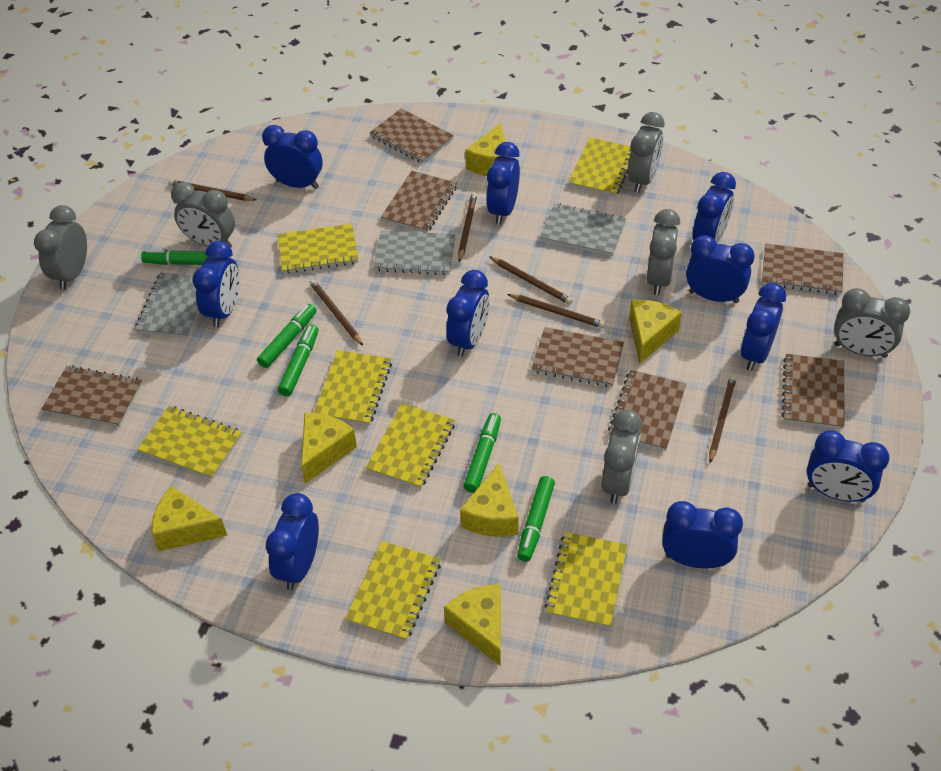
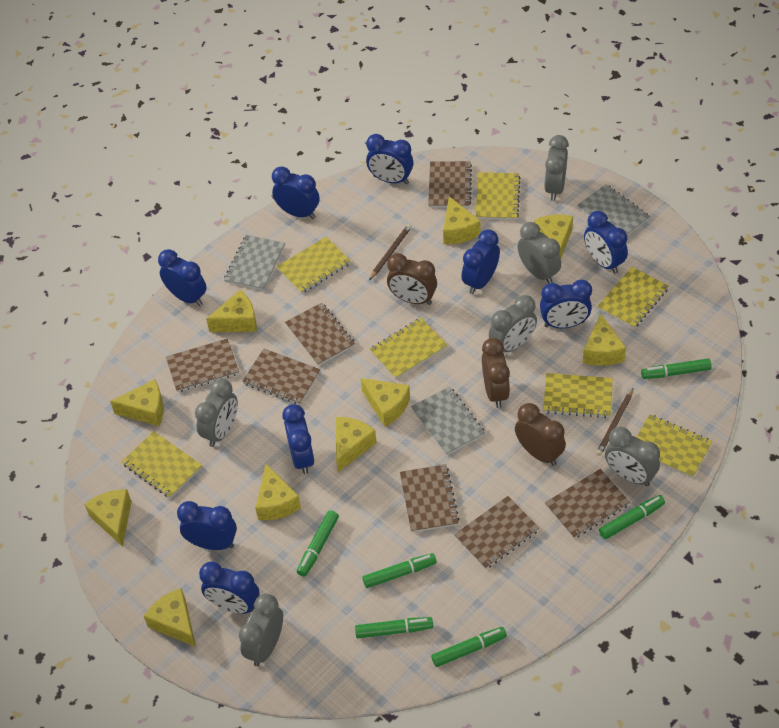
blue clock: [193,241,240,328] [262,125,323,189] [266,493,319,590] [446,270,490,357] [486,142,520,225] [662,501,743,568] [686,235,755,303] [693,172,736,243] [740,283,786,371] [807,430,889,503] = 10 -> [158,249,206,306] [177,501,237,550] [199,562,259,614] [272,167,320,219] [282,404,315,474] [366,134,413,184] [461,229,500,294] [540,280,592,328] [584,211,628,274] = 9
brown clock: none = 0 -> [387,253,437,305] [482,338,510,408] [515,403,566,466] = 3
brown pencil: [169,179,256,201] [309,279,363,346] [458,192,477,262] [489,256,573,304] [507,294,605,328] [709,375,736,463] = 6 -> [369,224,412,280] [596,388,633,456] = 2
green marker: [141,250,210,265] [257,304,316,368] [278,324,318,396] [463,413,501,493] [517,476,555,562] = 5 -> [297,510,339,577] [355,617,433,638] [362,553,437,588] [431,627,507,667] [599,495,665,539] [641,358,712,379] = 6
yellow cheese: [152,486,227,551] [301,413,357,484] [444,584,501,666] [460,463,519,537] [465,123,506,176] [629,299,682,364] = 6 -> [84,489,132,547] [110,379,164,426] [144,588,196,647] [206,290,257,332] [255,464,301,520] [336,417,377,472] [361,378,410,427] [443,196,481,244] [534,214,573,258] [583,314,626,366] = 10

